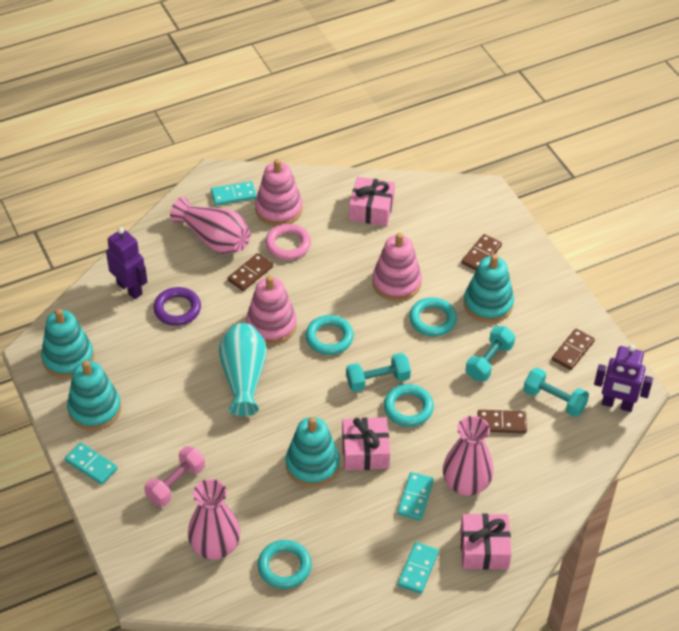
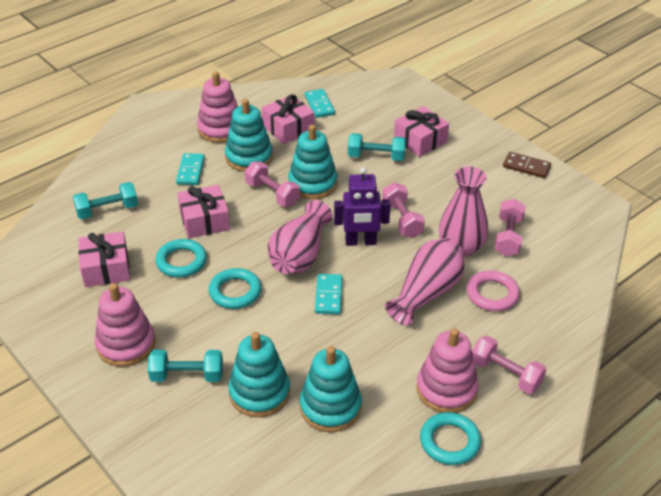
brown domino: [228,253,273,291] [461,234,502,270] [478,410,527,433] [552,329,595,370] = 4 -> [503,152,551,178] = 1
pink dumbbell: [144,446,205,507] = 1 -> [245,162,300,207] [382,182,425,238] [472,336,546,394] [495,199,526,257] = 4
pink gift: [342,417,390,471] [349,177,395,226] [460,513,512,570] = 3 -> [78,231,130,287] [177,185,230,238] [262,94,314,144] [394,106,449,157] = 4
purple ring: [153,287,201,326] = 1 -> none = 0
purple robot: [106,227,147,299] [594,344,653,412] = 2 -> [334,167,391,246] = 1
turquoise domino: [65,442,117,485] [211,181,257,205] [397,472,434,520] [398,542,439,594] = 4 -> [176,153,205,185] [305,89,335,118] [315,274,342,314] = 3
turquoise ring: [257,540,312,589] [305,315,354,355] [384,384,434,427] [409,297,457,336] = 4 -> [155,239,207,277] [209,268,261,309] [420,412,481,465] = 3
turquoise vase: [219,323,267,416] = 1 -> none = 0

